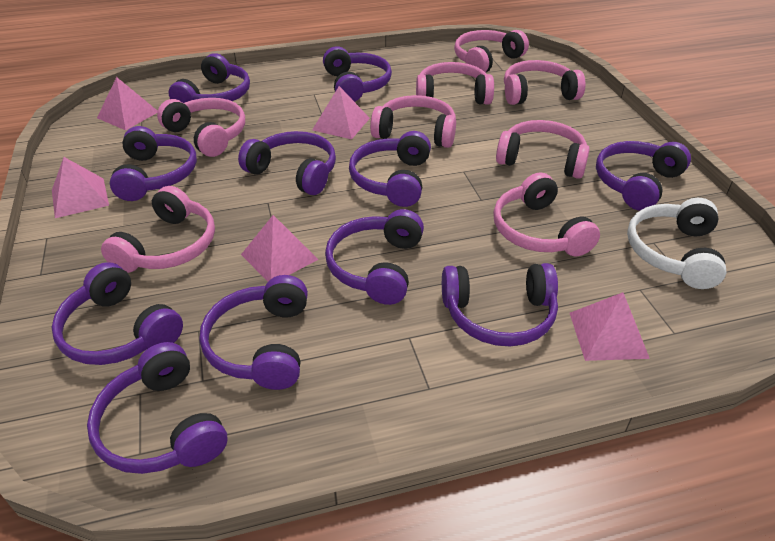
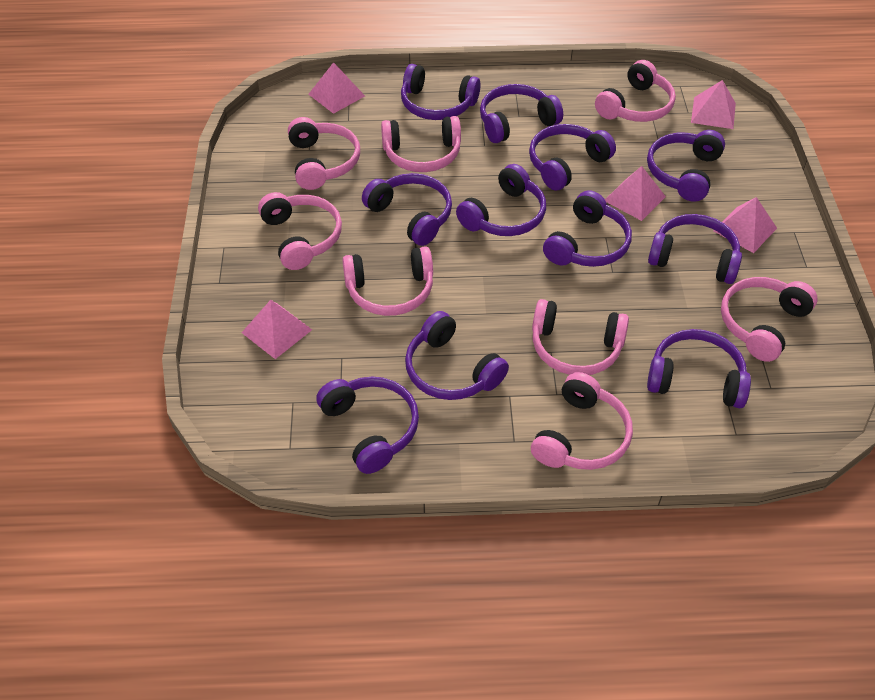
white headphones: [627,198,727,289] = 1 -> none = 0

